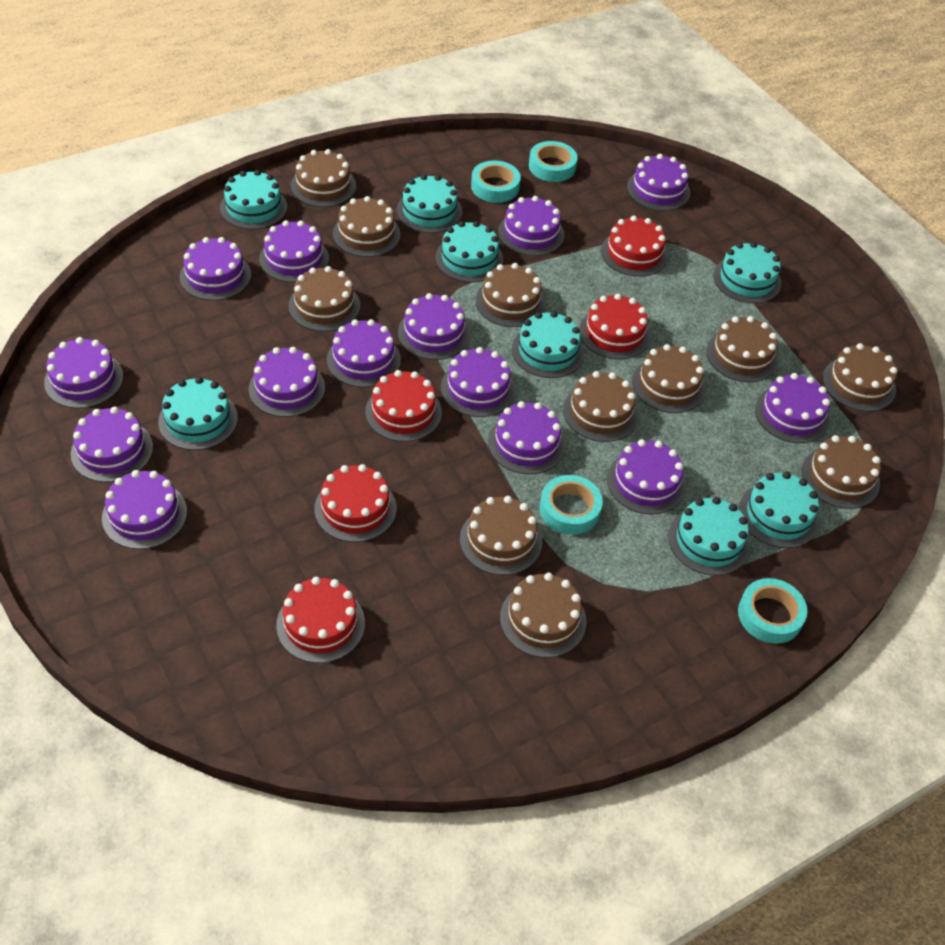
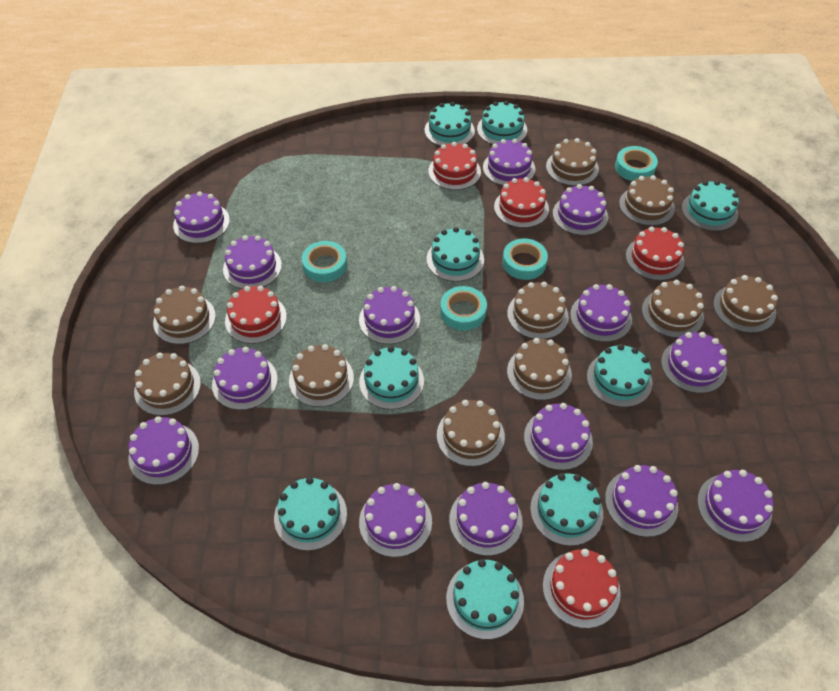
brown cake: [288,266,360,332] [291,149,356,207] [333,196,400,257] [460,496,542,575] [476,263,546,327] [500,573,586,658] [563,371,639,442] [632,344,706,413] [706,316,778,382] [802,435,881,509] [823,343,898,411] = 11 -> [134,353,201,416] [153,286,216,344] [289,344,354,407] [437,400,505,467] [507,282,569,339] [507,338,572,400] [546,138,599,186] [619,175,675,226] [642,280,704,338] [713,275,778,333] = 10
turquoise cake: [158,377,238,450] [220,170,287,229] [397,174,462,233] [435,221,503,282] [512,311,584,378] [668,497,750,576] [713,242,781,303] [739,472,819,548] = 8 -> [274,477,347,551] [359,346,424,409] [424,102,475,146] [426,227,484,282] [446,559,524,639] [477,101,527,145] [530,473,603,546] [587,344,652,407] [682,180,739,231] = 9

